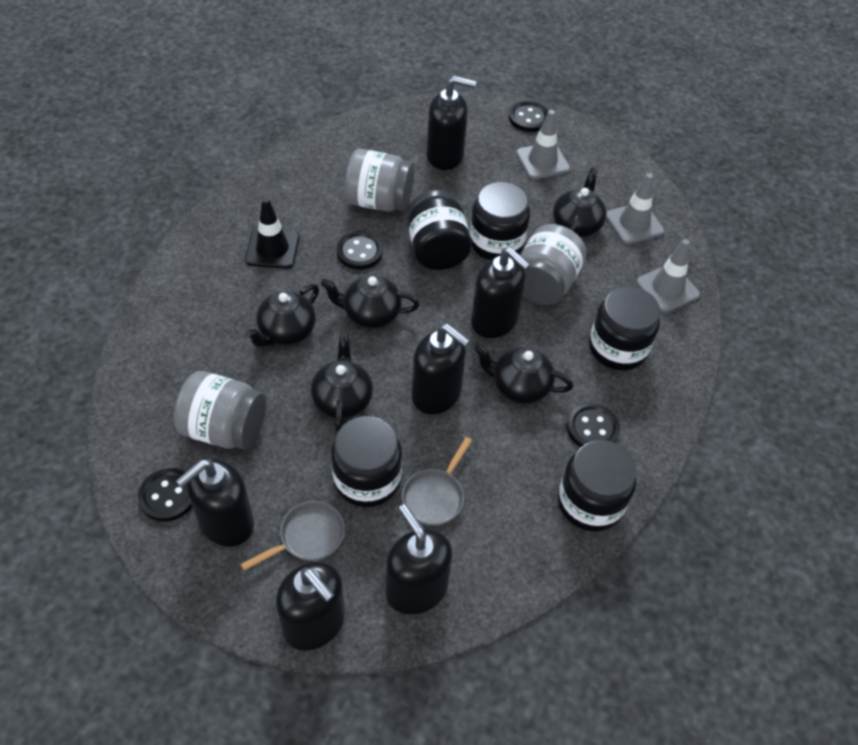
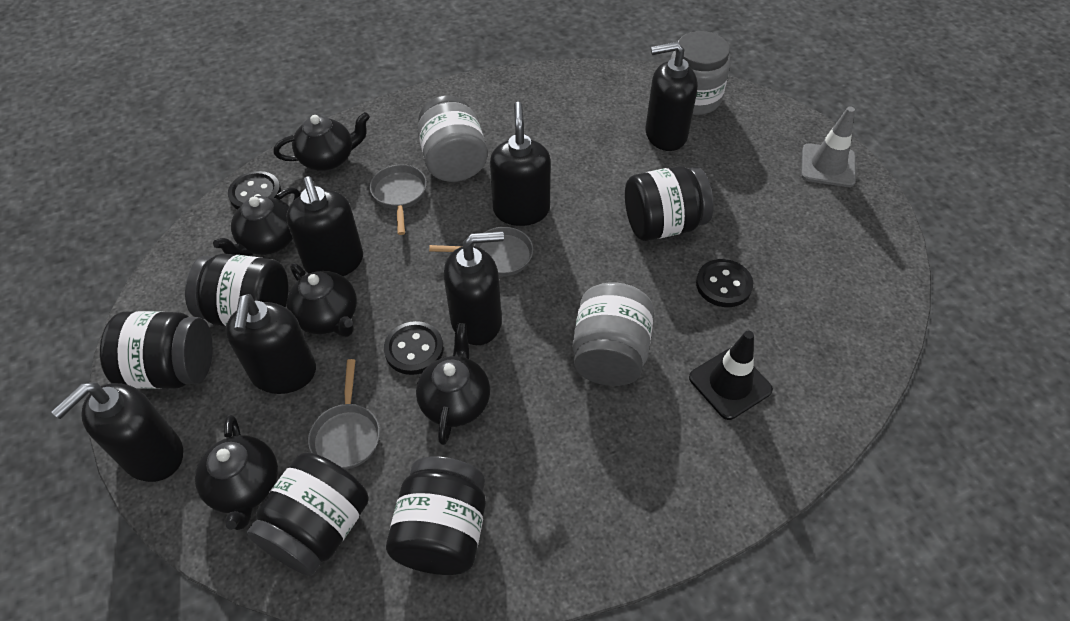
black button: [138,468,192,522] [336,231,383,270] [509,101,548,132] [567,403,620,447] = 4 -> [228,171,281,209] [384,321,443,375] [696,259,753,307] = 3
grey pan: [240,501,345,571] [402,437,472,526] = 2 -> [308,359,380,469] [370,164,427,235] [429,227,533,276] = 3
grey traffic cone: [516,110,570,179] [606,173,664,244] [636,239,700,313] = 3 -> [801,107,856,187] = 1

